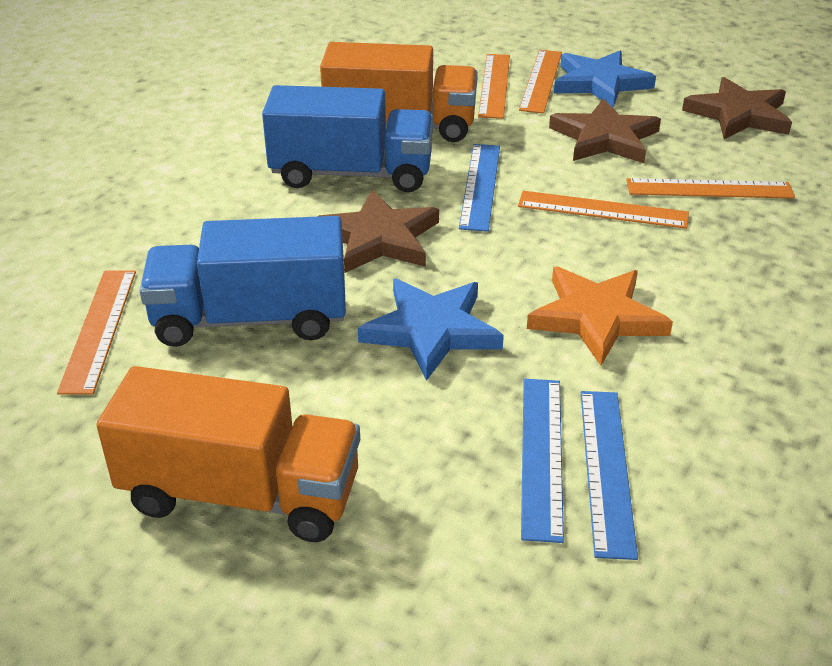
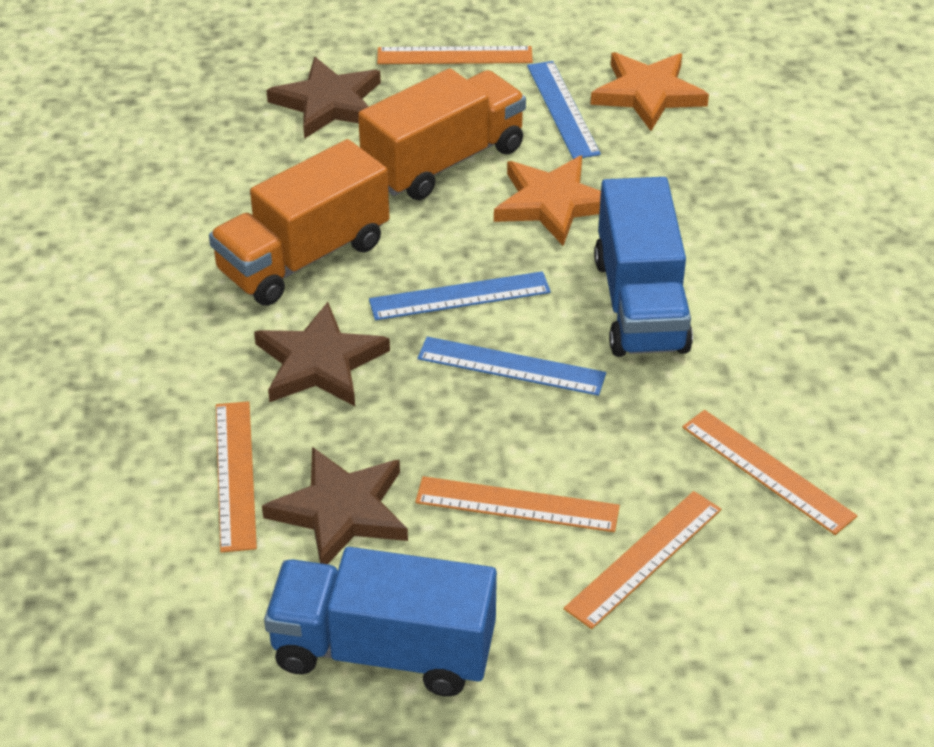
blue star: [358,279,504,381] [554,51,656,108] = 2 -> none = 0
orange star: [527,267,673,365] = 1 -> [494,156,601,246] [591,52,709,131] = 2

